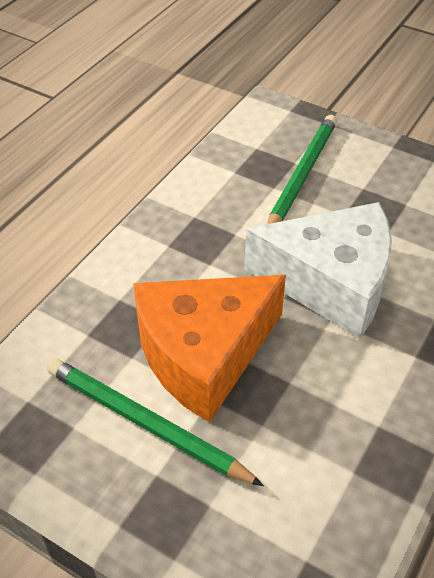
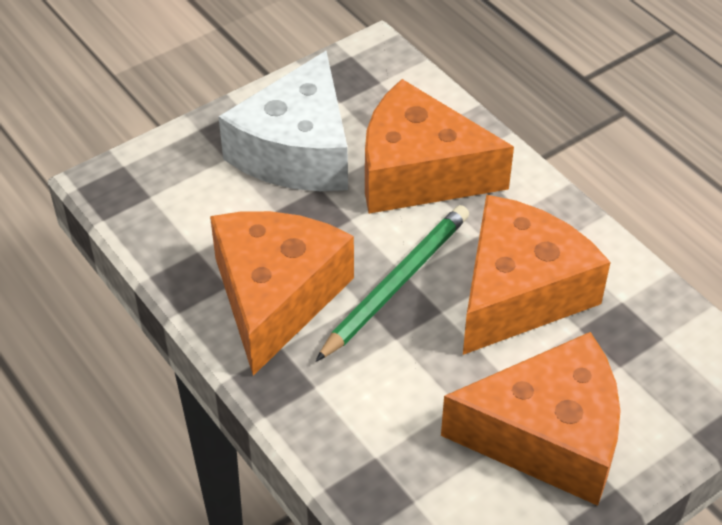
green pencil: [47,358,264,486] [267,115,337,224] = 2 -> [316,205,469,362] = 1
orange cheese: [133,275,286,422] = 1 -> [210,211,354,376] [365,79,514,214] [441,332,620,506] [463,195,611,355] = 4

